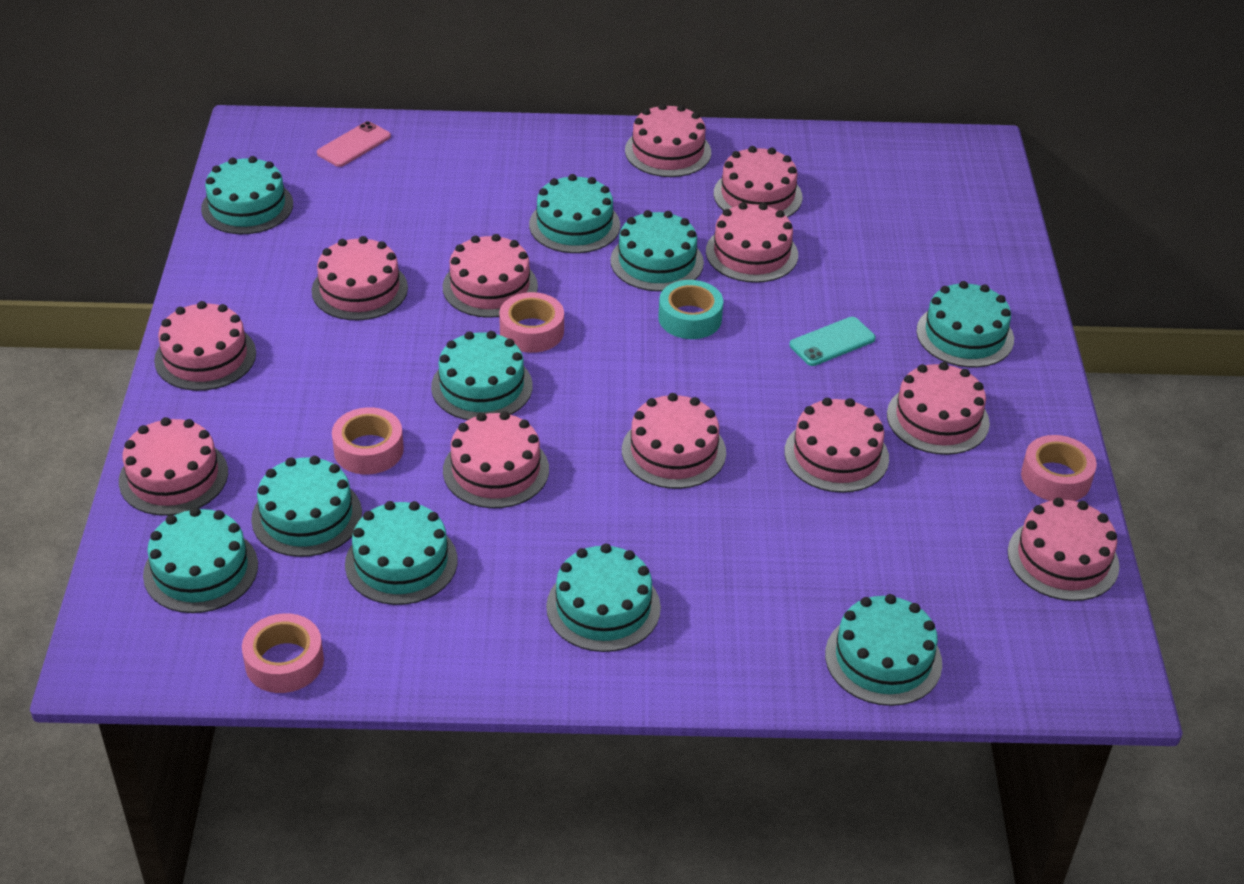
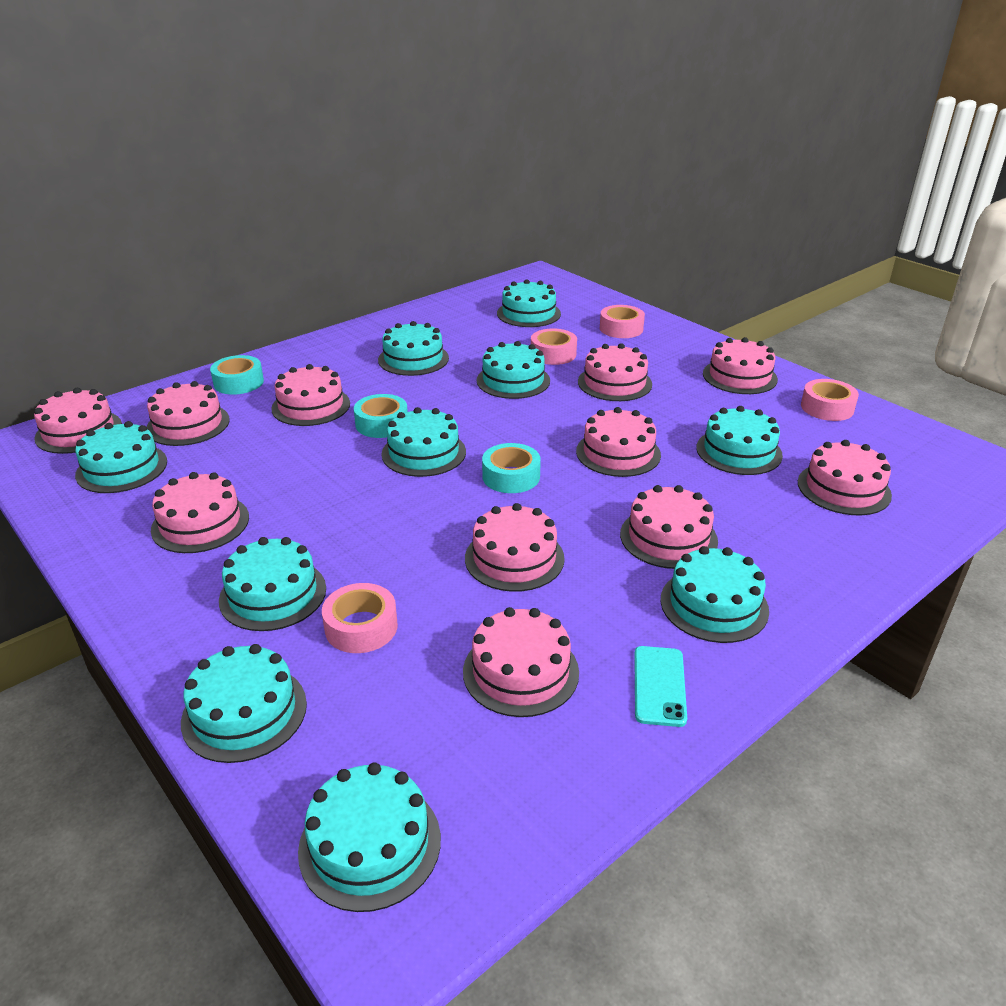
pink cake: [119,417,228,516] [154,301,256,391] [312,236,408,320] [443,234,538,318] [443,411,549,508] [622,393,726,489] [625,103,711,177] [706,202,798,283] [714,146,802,217] [784,398,889,493] [887,362,990,455] [1008,498,1119,601] = 12 -> [34,388,122,454] [146,381,230,446] [151,472,249,553] [271,364,350,426] [463,607,579,717] [465,503,565,592] [576,407,661,477] [578,343,652,401] [620,485,718,569] [703,337,778,394] [798,440,892,515] = 11
pink phone: [317,121,391,167] = 1 -> none = 0
turquoise tape: [658,280,723,339] = 1 -> [210,355,264,395] [354,394,408,438] [482,443,541,493] = 3

